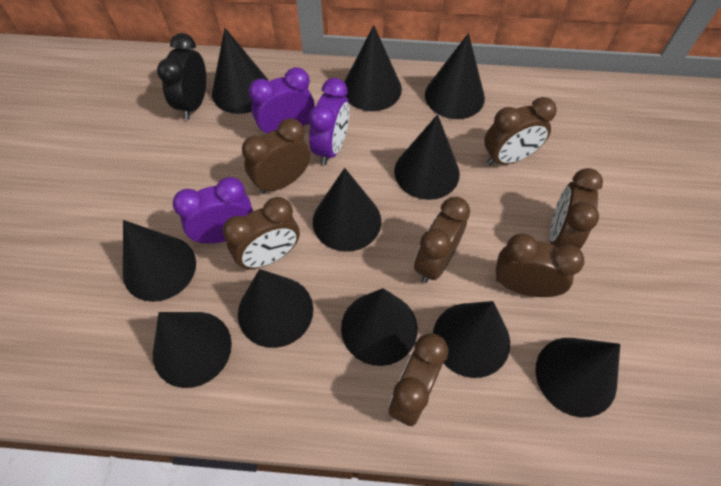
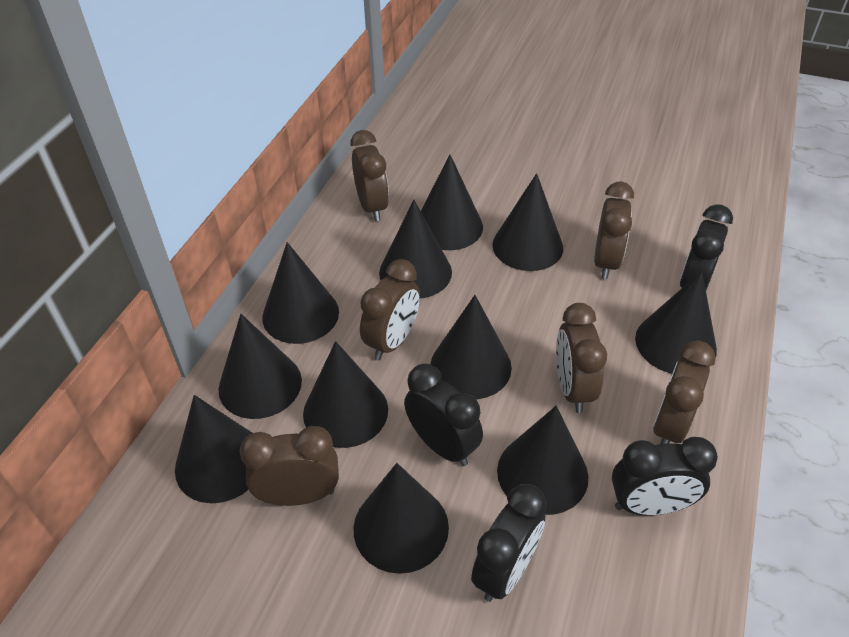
black clock: [157,33,206,120] = 1 -> [404,364,483,466] [471,484,547,602] [612,437,718,515] [680,204,733,290] = 4
brown clock: [223,197,300,269] [242,118,310,194] [388,333,448,426] [414,197,470,283] [484,97,557,165] [495,233,584,297] [550,168,603,249] = 7 -> [240,426,339,506] [351,130,389,222] [360,259,420,360] [556,303,607,413] [594,182,634,279] [653,341,716,444] = 6
purple clock: [173,177,253,244] [248,67,314,134] [308,78,350,165] = 3 -> none = 0

